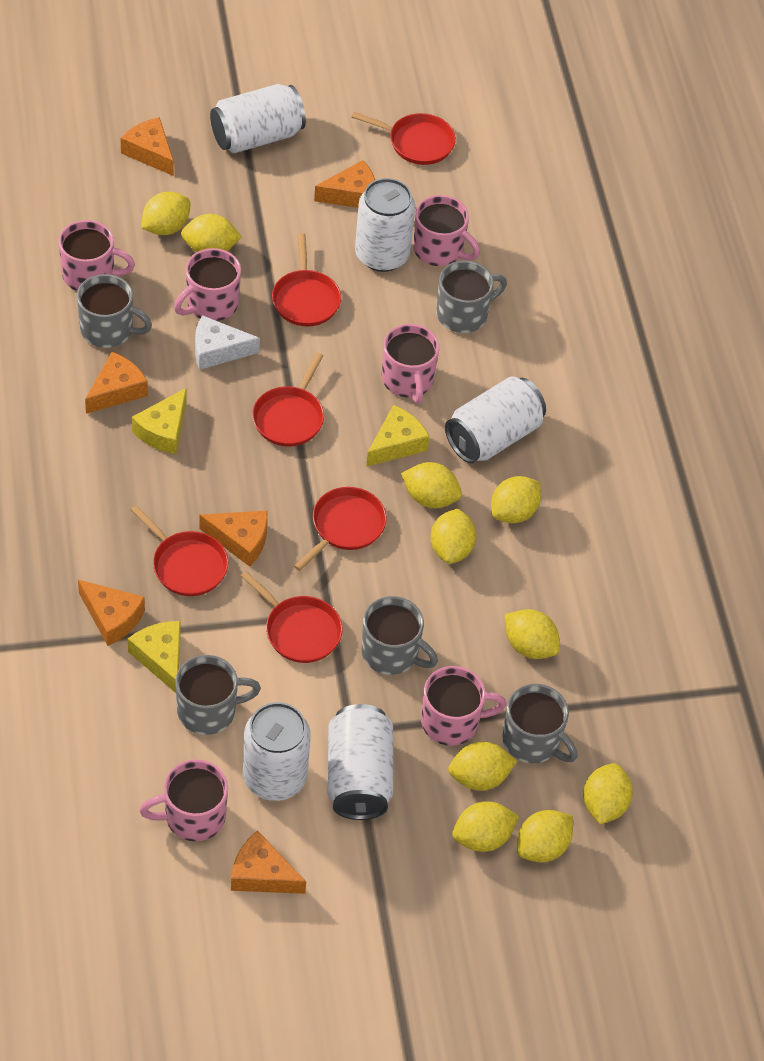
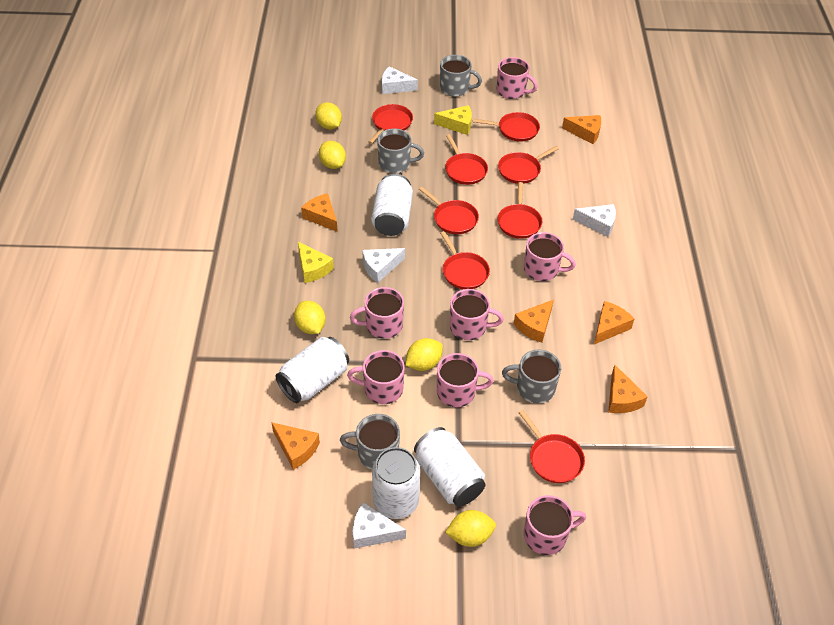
grey mug: [77,274,152,348] [175,655,261,735] [362,596,438,675] [436,261,507,333] [502,684,578,763] = 5 -> [340,414,400,469] [377,128,424,173] [440,55,482,97] [502,349,561,403] = 4
pink mug: [58,220,135,291] [140,759,228,841] [174,248,241,321] [382,324,440,404] [413,195,480,266] [421,666,506,746] = 6 -> [347,350,405,404] [350,287,404,339] [437,353,494,407] [450,289,504,340] [497,57,538,99] [524,232,576,281] [524,495,586,555] = 7
red pan: [131,505,229,596] [241,571,343,663] [252,352,324,447] [272,233,341,327] [294,487,387,571] [351,112,456,165] = 6 -> [368,104,413,144] [419,187,479,234] [440,231,490,289] [445,134,488,185] [473,112,540,142] [497,182,543,239] [498,146,559,184] [518,410,585,483] = 8
white can: [210,84,306,153] [243,702,311,801] [328,704,393,820] [355,178,415,272] [445,376,546,463] = 5 -> [276,337,349,403] [371,174,413,236] [372,447,420,519] [414,427,486,507] = 4
white cheese: [195,315,260,370] = 1 -> [353,502,406,549] [362,248,405,283] [382,66,418,94] [573,204,616,237] = 4
yellow cheese: [128,621,181,693] [131,388,187,454] [366,405,430,467] = 3 -> [298,242,334,283] [434,105,472,135] = 2
yellow lemon: [141,192,190,235] [181,214,242,252] [401,462,462,508] [430,509,476,564] [448,742,517,791] [452,801,519,852] [491,476,541,523] [505,609,560,659] [517,810,573,862] [583,763,633,824] = 10 -> [294,301,326,334] [315,102,342,129] [319,141,346,169] [405,338,443,371] [445,510,496,547] = 5

